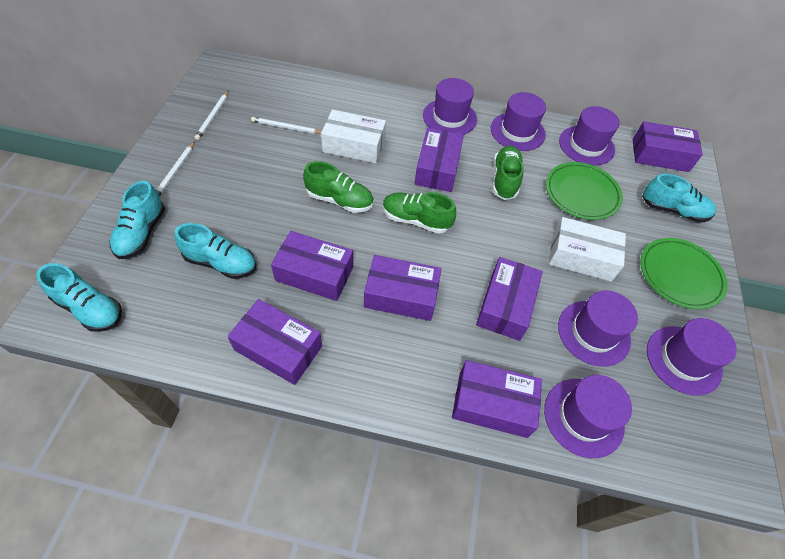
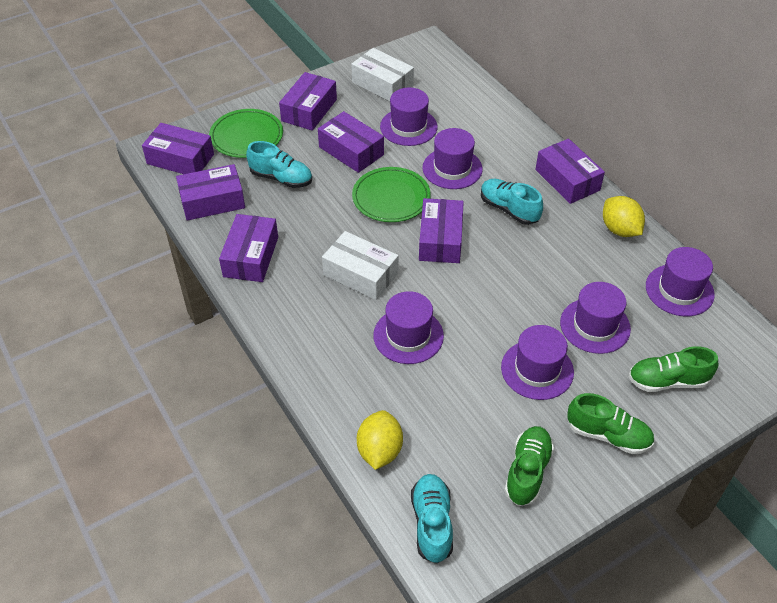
turquoise shoe: [36,263,122,332] [110,181,165,259] [174,223,256,279] [642,174,716,223] = 4 -> [246,141,312,188] [411,474,453,564] [481,179,543,225] = 3
white pencil: [156,142,195,197] [195,91,229,140] [251,117,322,134] = 3 -> none = 0
yellow lemon: none = 0 -> [357,410,403,470] [603,196,645,237] = 2

